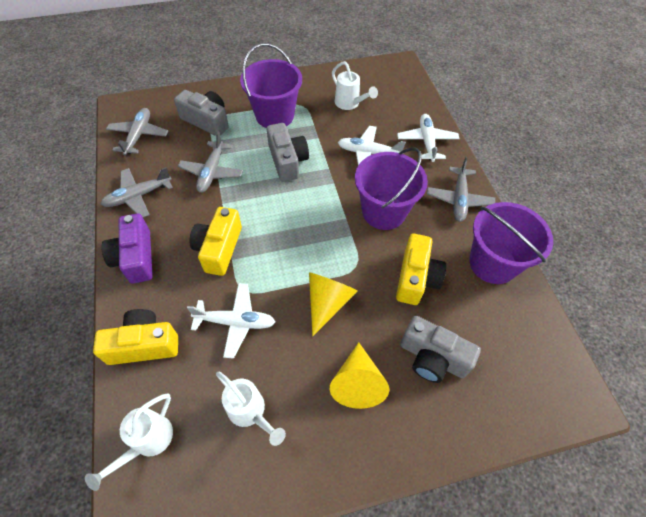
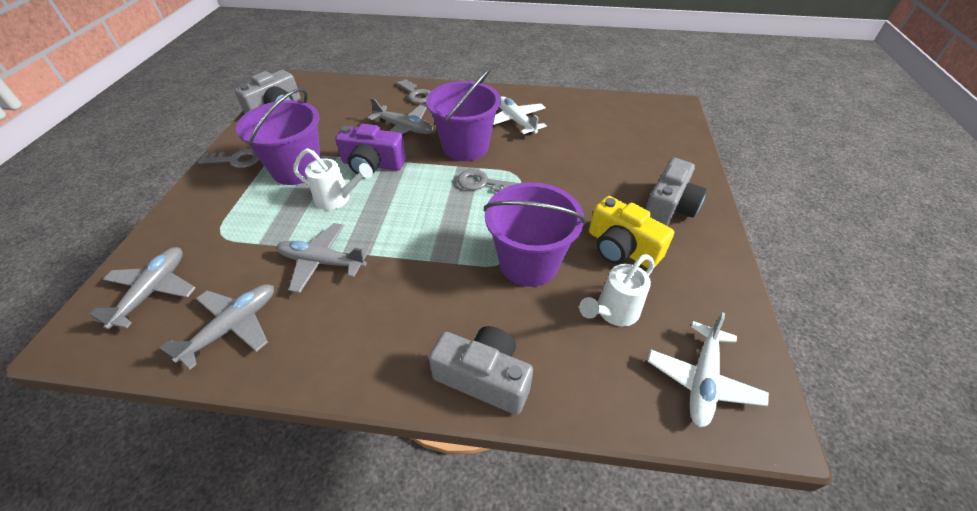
grey key: none = 0 -> [198,149,260,168] [397,79,431,103] [457,169,519,192] = 3
white plane: [187,283,275,359] [338,126,406,165] [397,114,460,162] = 3 -> [493,96,547,135] [648,312,769,427] = 2
white watering can: [85,393,173,491] [216,372,286,446] [332,61,378,110] = 3 -> [293,148,373,210] [579,254,655,326] = 2
yellow camera: [93,309,178,365] [189,207,242,276] [396,234,446,305] = 3 -> [589,196,674,268] = 1
yellow cone: [309,272,358,336] [330,342,389,409] = 2 -> none = 0

